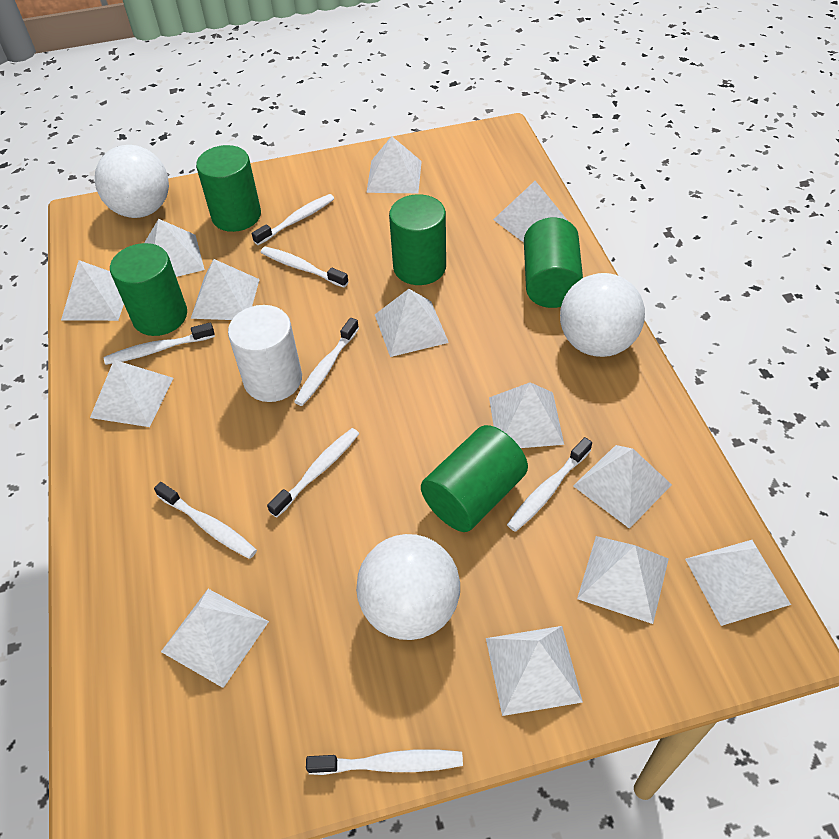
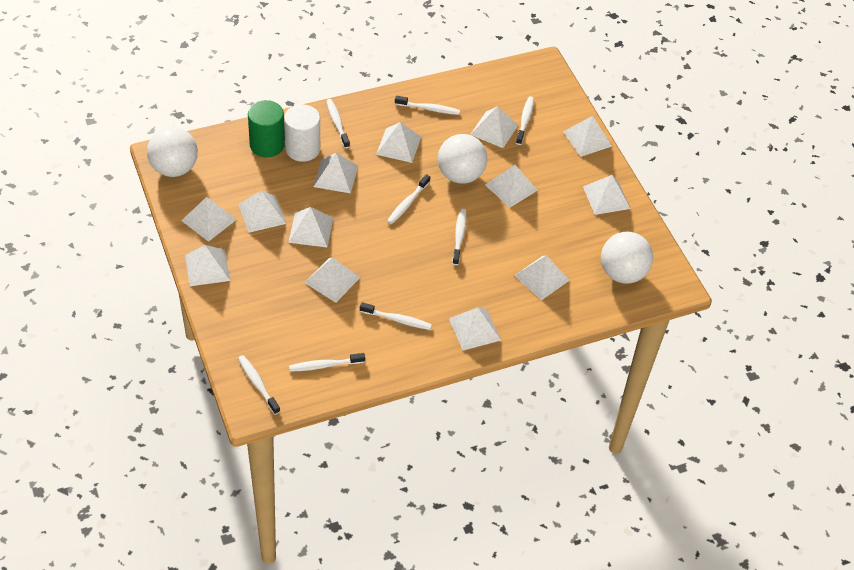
green cylinder: [110,243,187,336] [196,145,261,232] [389,194,446,285] [421,425,528,532] [524,218,583,308] = 5 -> [248,100,285,157] = 1

